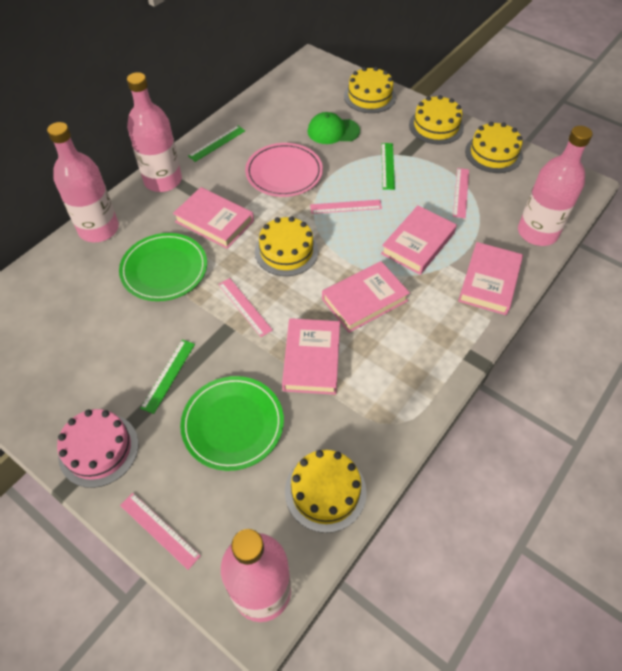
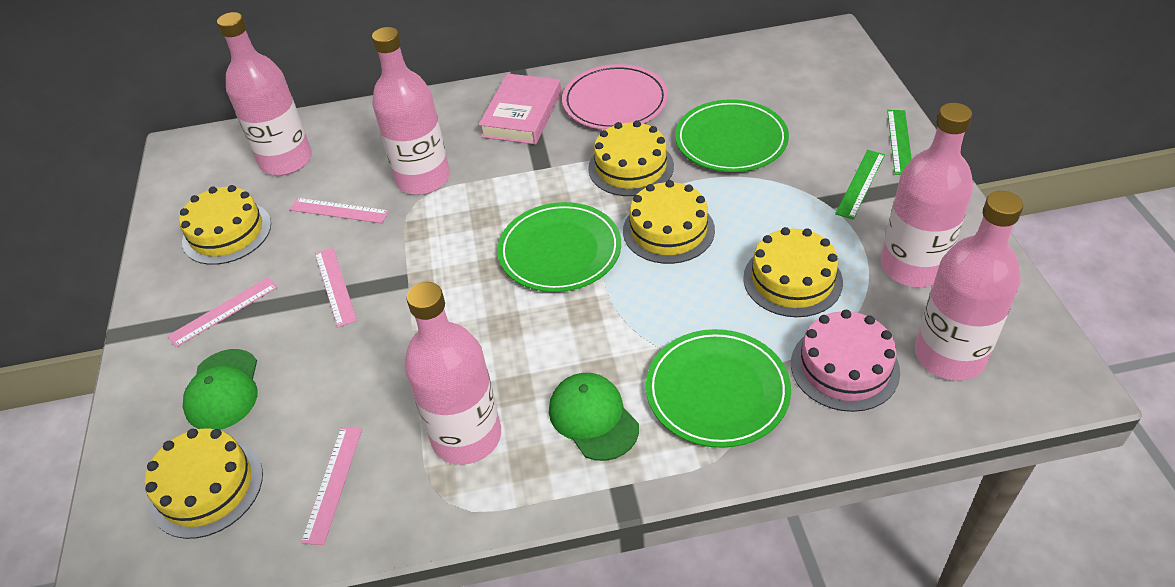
green cap: [308,112,360,144] = 1 -> [183,349,257,430] [549,373,639,461] = 2
green plate: [119,233,207,301] [180,376,284,471] = 2 -> [497,202,621,292] [646,329,791,448] [675,99,789,172] = 3
green ruler: [140,339,195,414] [188,126,245,162] [381,143,395,190] = 3 -> [835,150,885,220] [887,110,912,175] = 2
pink book: [173,187,254,249] [282,318,340,395] [322,261,410,333] [381,205,457,275] [458,242,523,315] = 5 -> [479,74,561,145] = 1
pink bottle: [47,122,119,242] [127,72,182,192] [221,529,291,622] [518,126,593,246] = 4 -> [217,12,312,175] [372,27,450,195] [404,282,501,465] [881,103,973,287] [915,191,1023,381] = 5

